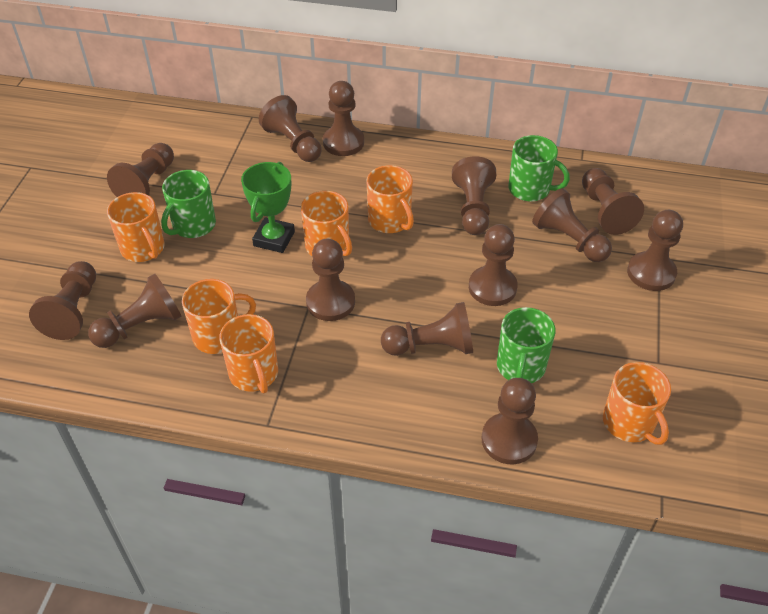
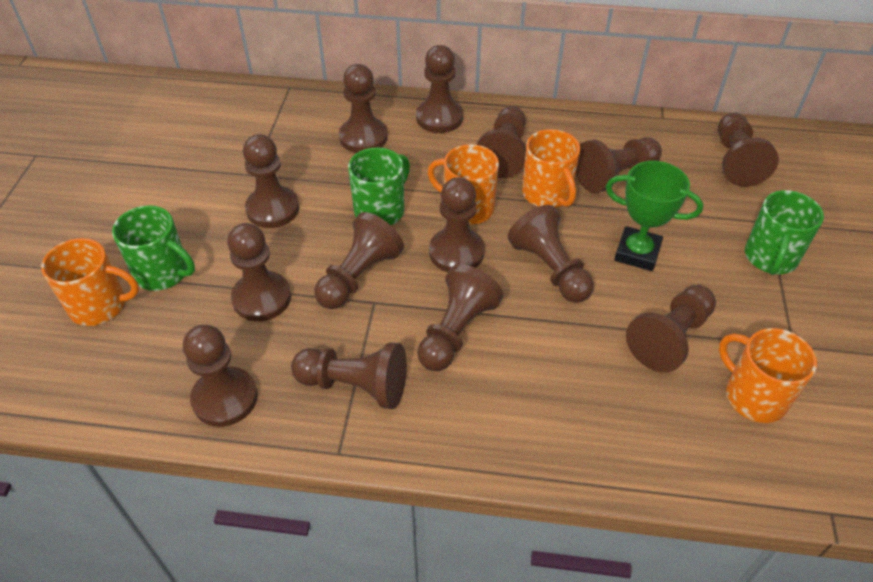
brown pawn: [29,261,96,340] [88,274,182,348] [107,143,174,197] [259,95,322,162] [306,239,355,321] [323,81,364,156] [381,302,473,356] [452,156,496,235] [469,224,518,306] [482,378,538,464] [532,188,612,262] [582,168,644,235] [627,210,683,291] = 13 -> [183,325,258,427] [227,223,291,321] [243,134,299,228] [291,342,407,409] [314,212,404,309] [339,64,388,153] [416,45,463,133] [417,264,503,371] [429,177,485,272] [477,106,526,178] [508,205,594,303] [576,137,662,193] [626,285,716,373] [718,113,779,187] = 14
orange mug: [107,192,165,262] [182,279,256,354] [219,314,278,394] [301,191,352,256] [366,165,414,233] [603,362,671,445] = 6 -> [41,238,139,326] [428,144,499,225] [522,129,580,208] [719,328,817,423] = 4

